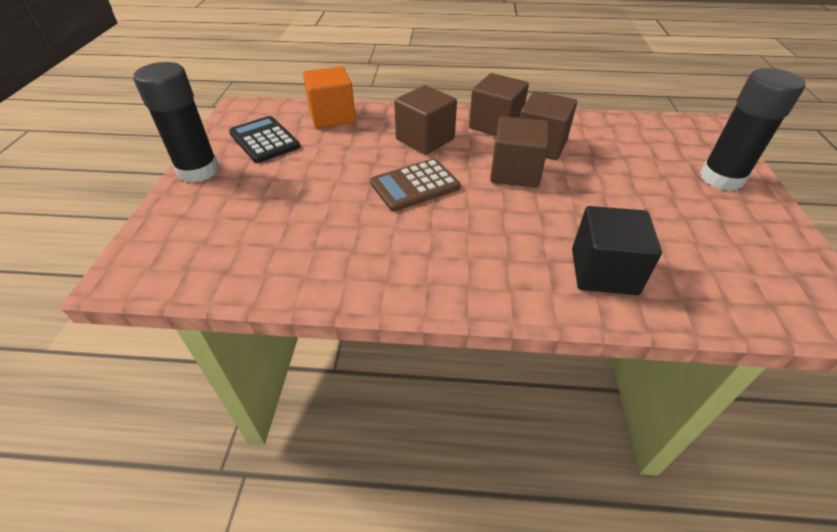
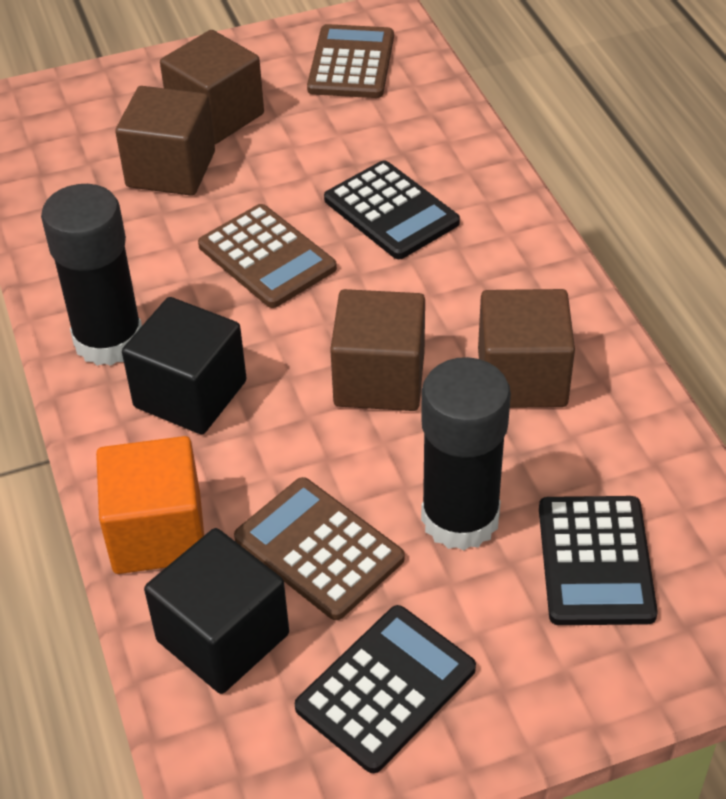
black calculator: [229,116,300,163] = 1 -> [295,605,476,773] [324,160,460,259] [539,496,658,625] = 3
black cube: [572,206,662,295] = 1 -> [122,297,247,434] [144,528,289,694] = 2
brown calculator: [370,158,461,211] = 1 -> [198,204,337,308] [234,477,405,620] [307,24,394,98] = 3

